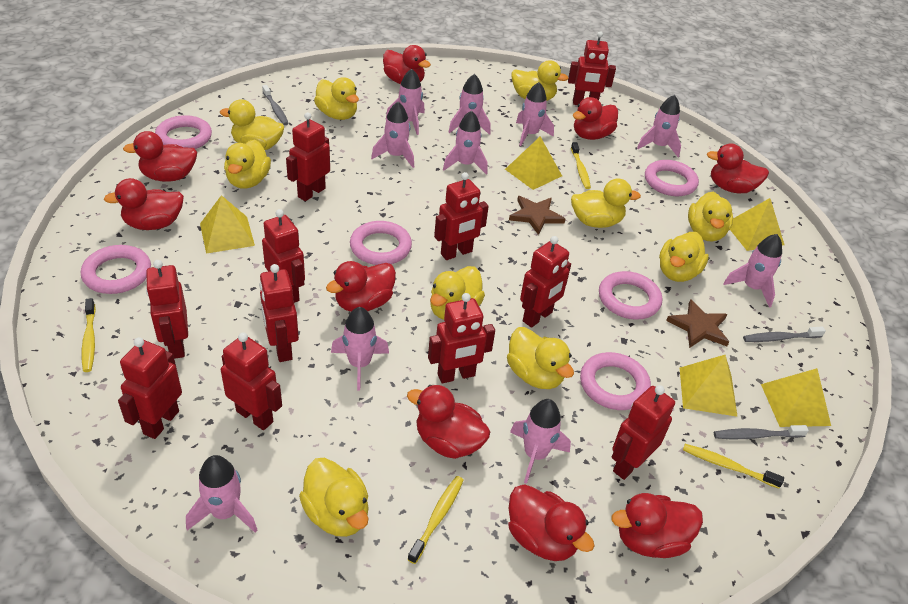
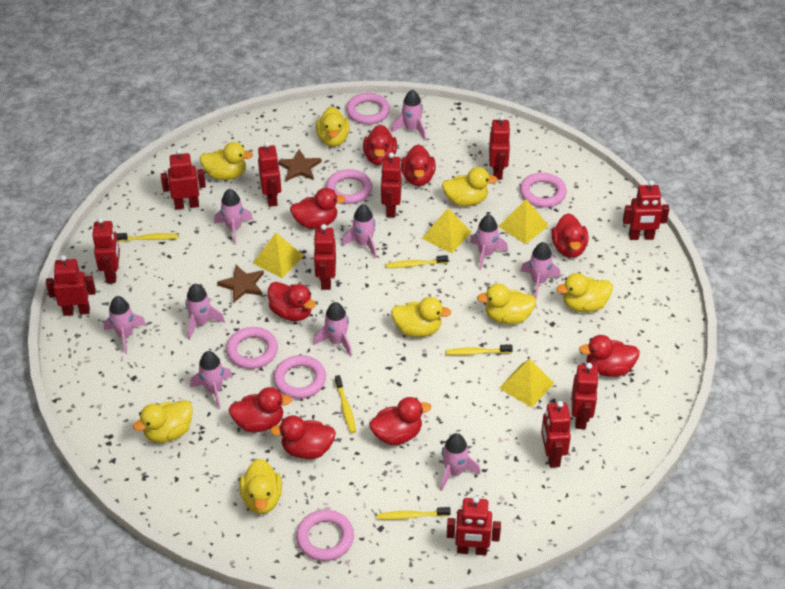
grey toothbrush: [262,85,289,125] [714,425,809,439] [743,326,826,342] = 3 -> none = 0
yellow duck: [220,99,284,150] [224,140,271,189] [299,458,369,537] [314,77,359,120] [430,266,485,320] [507,327,574,389] [512,60,569,101] [571,178,641,228] [659,232,709,282] [688,192,733,241] = 10 -> [133,400,193,443] [200,142,253,180] [239,459,282,514] [316,107,350,147] [391,297,451,337] [442,167,498,206] [477,284,536,324] [556,273,613,312] = 8
yellow pyramid: [200,195,255,254] [505,136,562,190] [680,355,738,417] [730,198,785,251] [761,368,831,427] = 5 -> [253,233,304,278] [422,208,471,253] [498,199,549,244] [499,359,554,408] = 4
yellow toothbrush: [82,298,96,372] [407,476,464,564] [571,142,591,189] [683,444,784,489] = 4 -> [116,233,179,242] [335,375,356,433] [377,507,451,520] [385,255,448,268] [446,344,513,355] = 5

